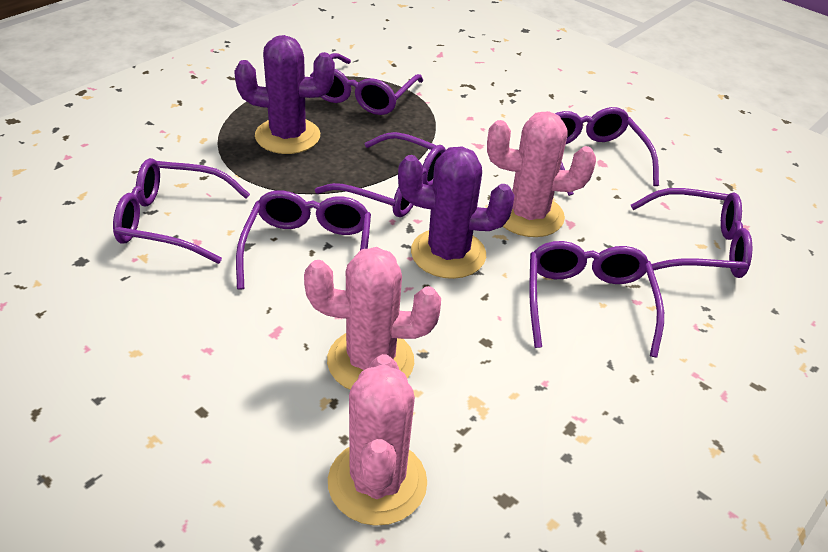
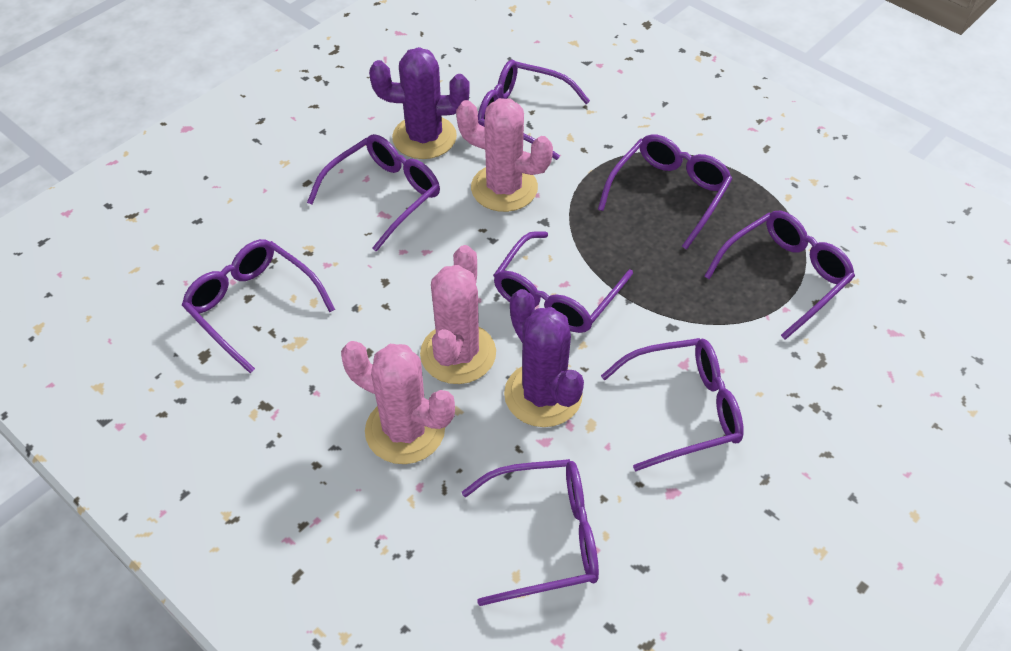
purple glasses: [113,158,250,264] [236,190,371,290] [310,53,423,115] [315,132,446,217] [529,241,664,357] [555,107,659,196] [631,188,752,278] = 7 -> [182,239,335,373] [307,134,440,252] [462,459,599,606] [478,60,590,160] [493,231,633,333] [598,134,732,250] [601,338,744,471] [704,211,855,340] = 8

